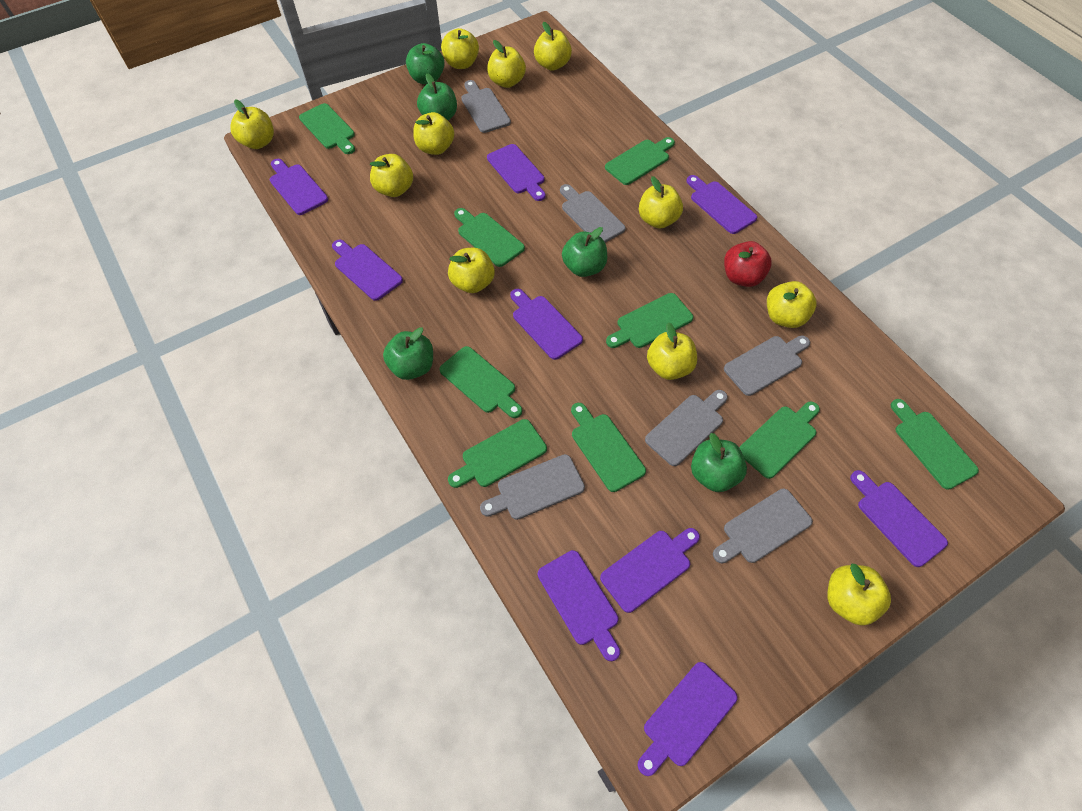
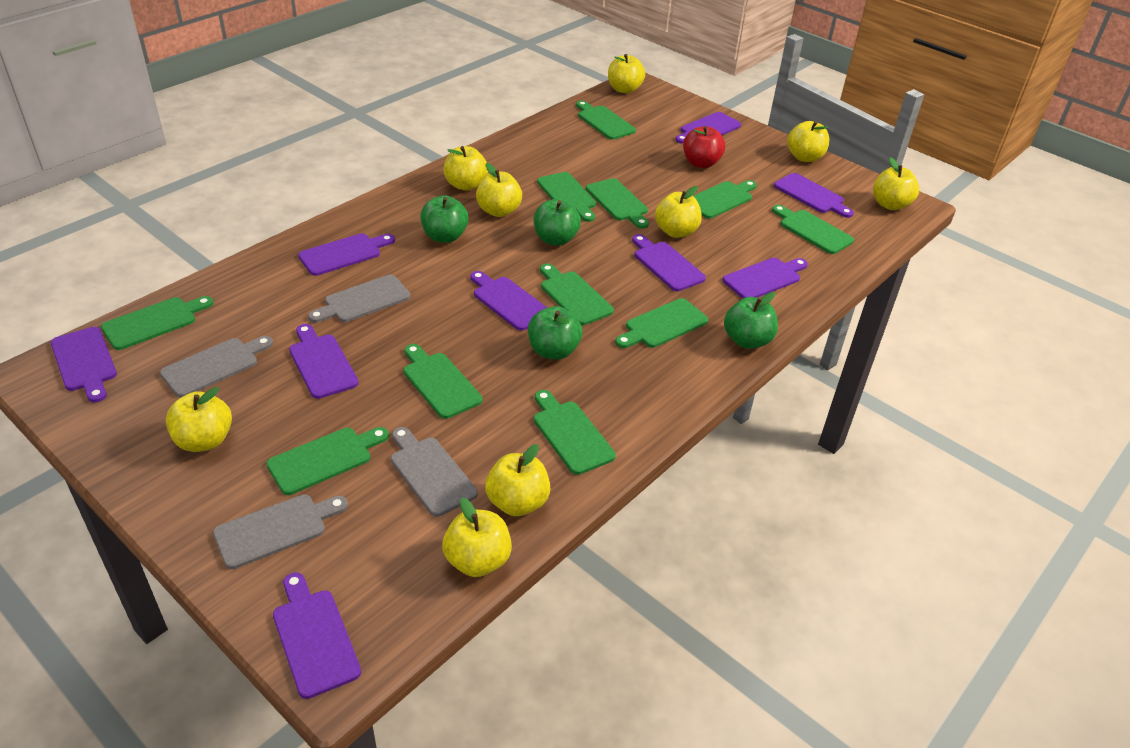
green apple: [383,327,433,380] [406,43,445,84] [417,73,457,120] [562,227,607,277] [691,433,747,492] = 5 -> [420,196,469,243] [528,306,582,360] [534,199,581,246] [724,292,778,349] = 4
green cutting board: [299,103,355,154] [439,346,522,418] [448,419,547,488] [454,208,525,267] [571,403,646,492] [605,137,675,185] [606,293,693,348] [739,401,820,479] [891,399,979,490] = 9 -> [101,296,213,350] [266,427,389,495] [403,344,482,419] [534,390,616,475] [537,172,596,222] [540,263,614,325] [576,101,636,140] [586,178,649,229] [615,298,708,348] [693,180,757,219] [772,205,854,254] = 11
grey cutting board: [461,80,511,133] [480,454,585,520] [560,184,625,243] [645,390,728,466] [713,489,813,563] [724,336,810,396] = 6 -> [160,336,273,397] [213,494,348,569] [308,275,411,323] [391,427,478,517] = 4
yellow apple: [230,100,274,149] [370,154,413,197] [413,112,454,155] [441,28,479,69] [448,248,495,293] [487,40,526,88] [534,22,572,71] [639,176,683,229] [647,322,697,380] [767,281,817,328] [827,564,891,626] = 11 -> [166,387,232,452] [442,498,512,577] [444,146,488,191] [476,163,522,217] [485,444,550,516] [608,54,645,93] [655,186,702,238] [787,121,829,162] [873,157,919,210] = 9

